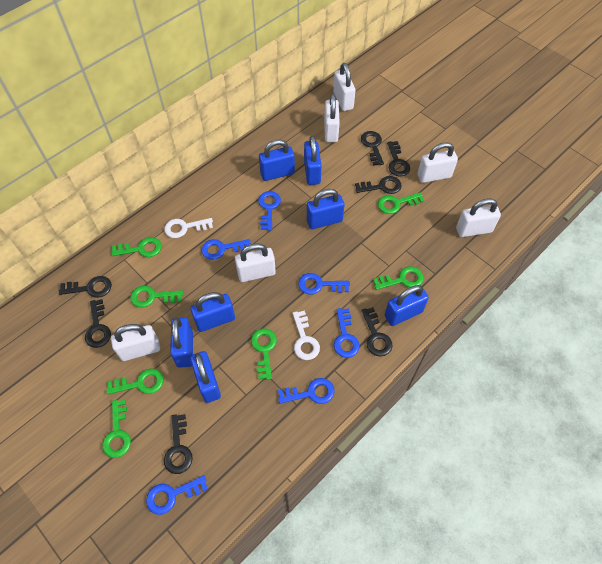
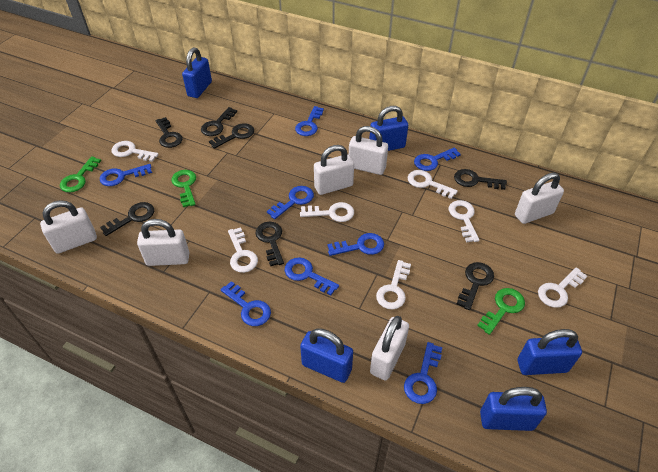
blue key: [146,475,208,515] [201,239,251,260] [258,191,281,231] [278,378,335,404] [298,273,350,294] [334,308,360,358] = 6 -> [100,164,152,186] [220,281,271,326] [267,186,314,219] [285,258,339,295] [295,106,324,136] [327,233,384,256] [404,342,442,404] [414,147,461,171] = 8
blue padlock: [170,317,193,368] [190,292,235,332] [190,351,221,403] [259,139,295,181] [304,136,322,185] [307,189,345,229] [385,285,429,326] = 7 -> [182,47,212,98] [300,329,353,383] [369,106,408,151] [480,387,547,431] [518,329,582,375] = 5
green key: [102,400,131,458] [106,369,163,394] [111,237,162,257] [130,285,183,308] [251,328,277,380] [373,266,424,290] [378,192,424,214] = 7 -> [60,156,101,192] [171,170,196,207] [477,288,525,335] = 3
white key: [164,218,213,238] [293,310,320,360] = 2 -> [112,141,159,162] [228,227,258,273] [300,202,354,222] [376,260,411,310] [408,170,458,199] [449,200,480,242] [538,268,587,308] = 7

